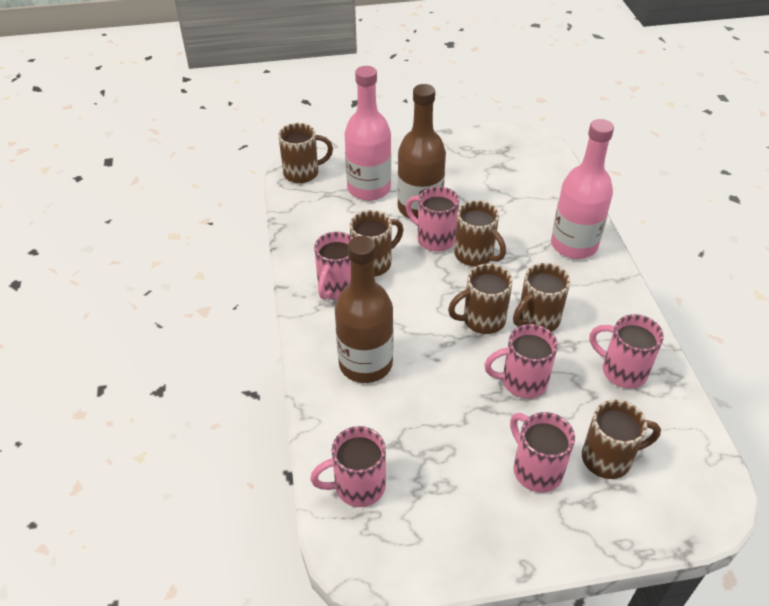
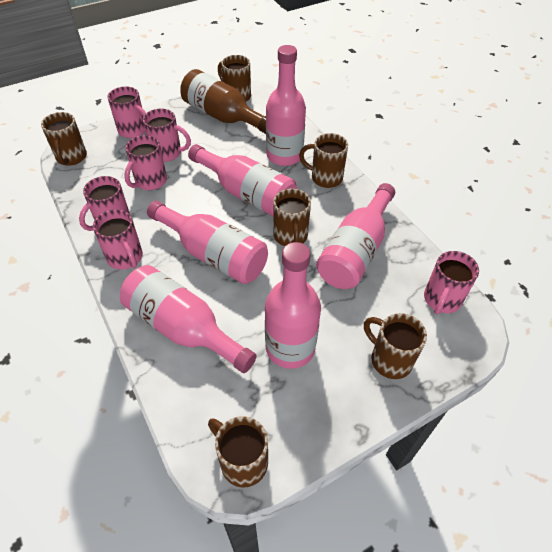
brown bottle: [335,236,393,383] [397,84,446,219] = 2 -> [180,69,266,134] = 1
pink bottle: [344,66,391,201] [551,119,614,259] = 2 -> [120,265,257,373] [147,201,268,284] [188,144,297,216] [265,242,321,369] [266,45,306,166] [316,183,395,289] = 6

